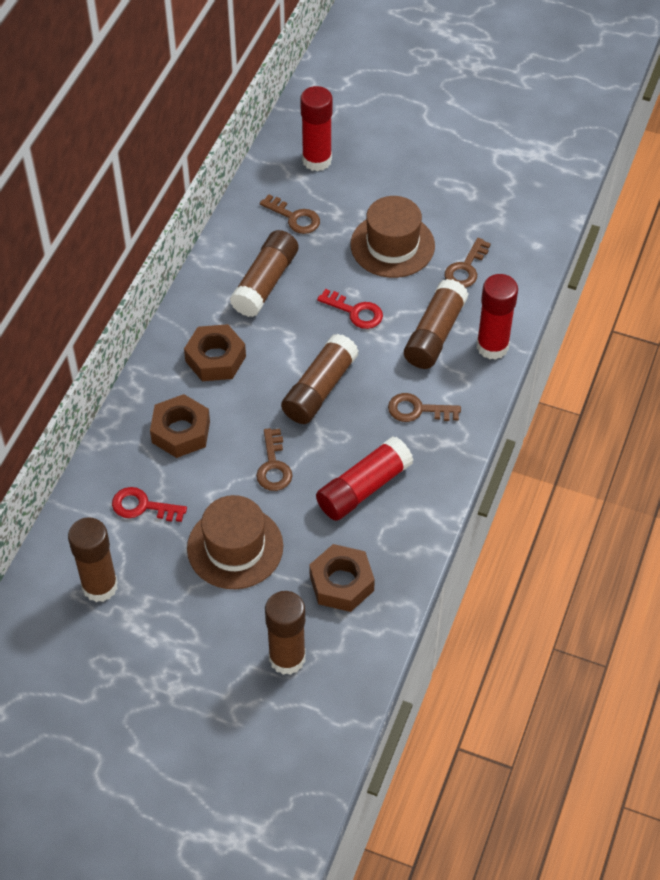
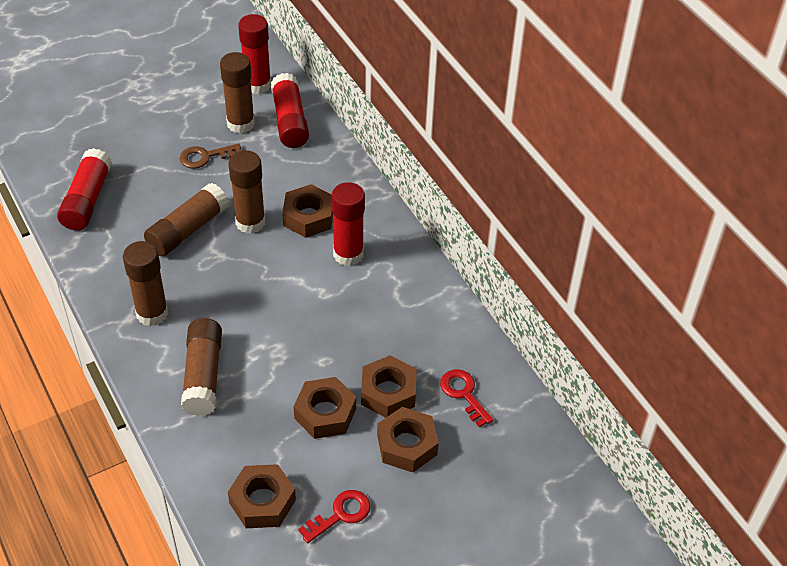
brown hat: [187,495,283,589] [351,196,435,278] = 2 -> none = 0
brown key: [256,428,292,491] [260,195,320,234] [388,393,461,422] [445,238,491,288] = 4 -> [180,144,241,168] = 1
brown nut: [150,394,210,458] [184,324,246,381] [309,544,375,612] = 3 -> [228,464,296,528] [282,184,333,238] [294,377,356,439] [361,355,416,418] [377,407,438,472] = 5
red glue stick: [300,86,333,171] [316,436,413,521] [477,274,518,360] = 3 -> [57,148,112,231] [238,14,271,94] [271,73,309,148] [332,182,365,266] = 4

